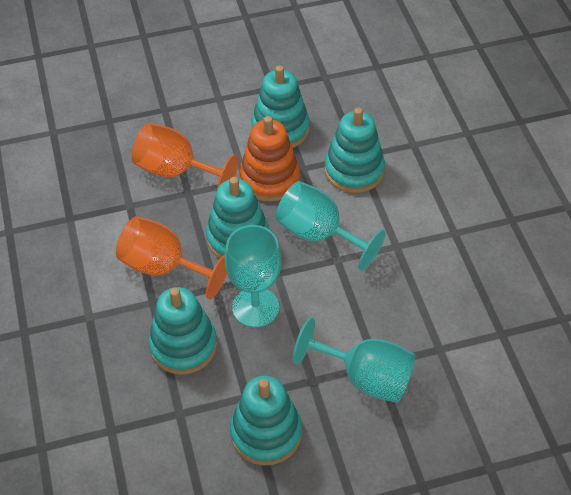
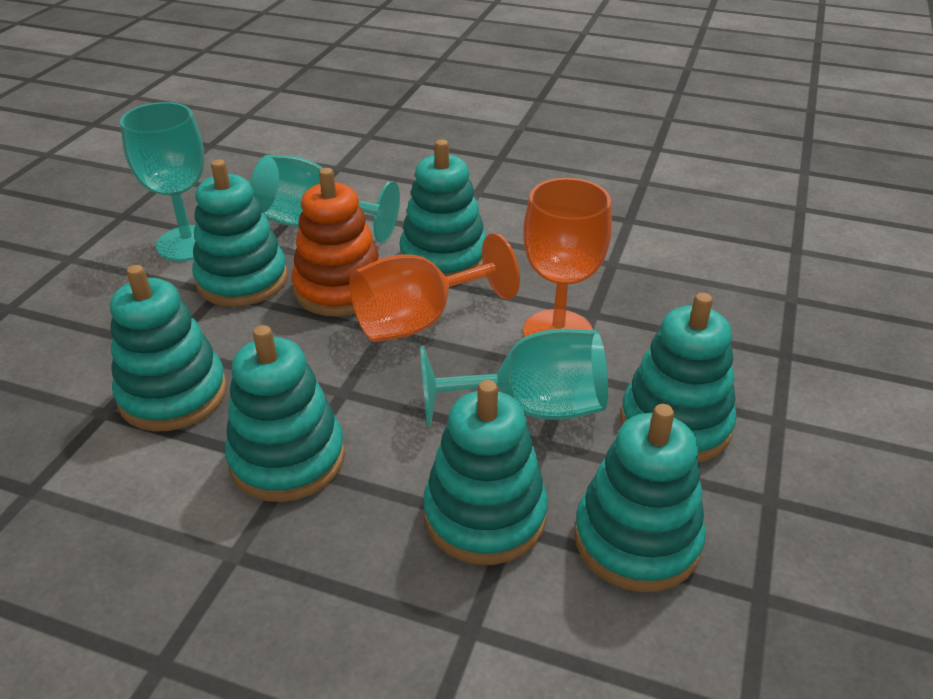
turquoise stacking toy: [148,287,217,375] [206,177,269,258] [230,376,302,466] [251,65,310,148] [325,108,385,193] = 5 -> [110,265,227,431] [192,159,288,307] [225,325,345,502] [399,139,486,277] [423,380,548,565] [574,404,706,592] [620,293,736,463] = 7

